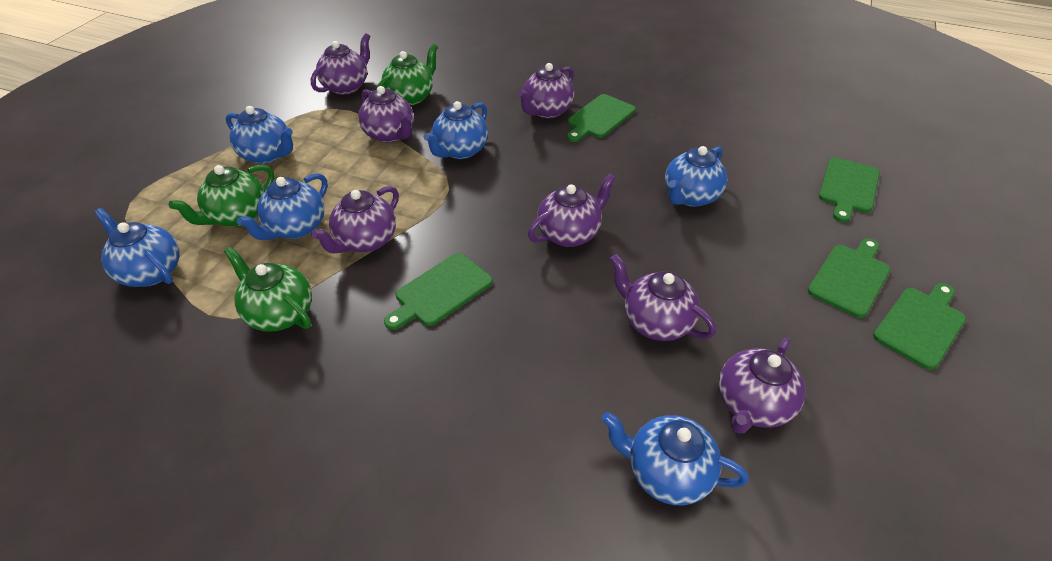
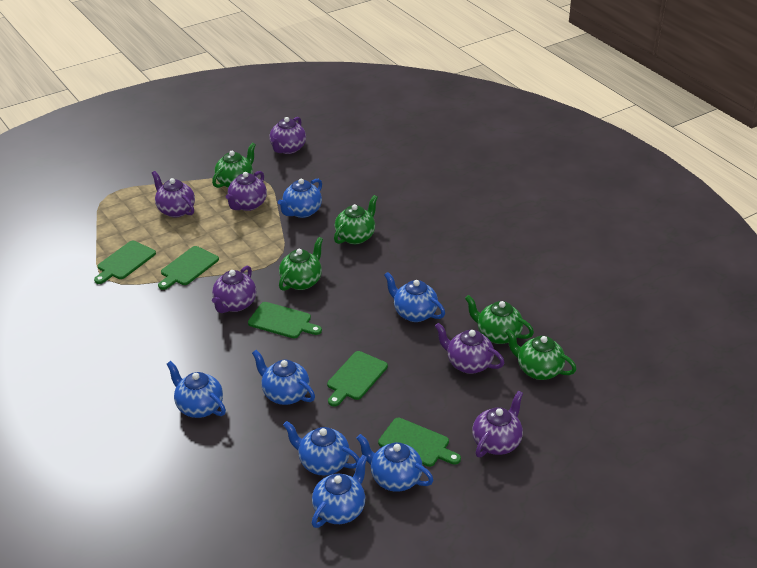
blue teapot: [94,208,180,287] [226,106,293,164] [237,173,327,240] [424,101,488,159] [601,412,749,505] [665,146,727,207] = 6 -> [167,361,226,418] [252,350,315,405] [278,179,322,218] [283,421,360,475] [312,455,368,528] [357,434,434,492] [384,272,445,322] = 7
green teapot: [169,165,274,227] [224,246,312,332] [376,44,438,106] = 3 -> [212,143,256,188] [279,237,323,291] [334,195,378,244] [465,295,534,344] [505,329,577,380] = 5
purple teapot: [311,33,370,95] [311,186,399,253] [358,86,414,143] [518,63,574,118] [528,173,616,247] [610,254,716,341] [719,338,805,434] = 7 -> [152,171,195,217] [212,266,256,313] [226,171,267,211] [269,117,306,154] [435,323,504,374] [472,391,523,457] = 6

